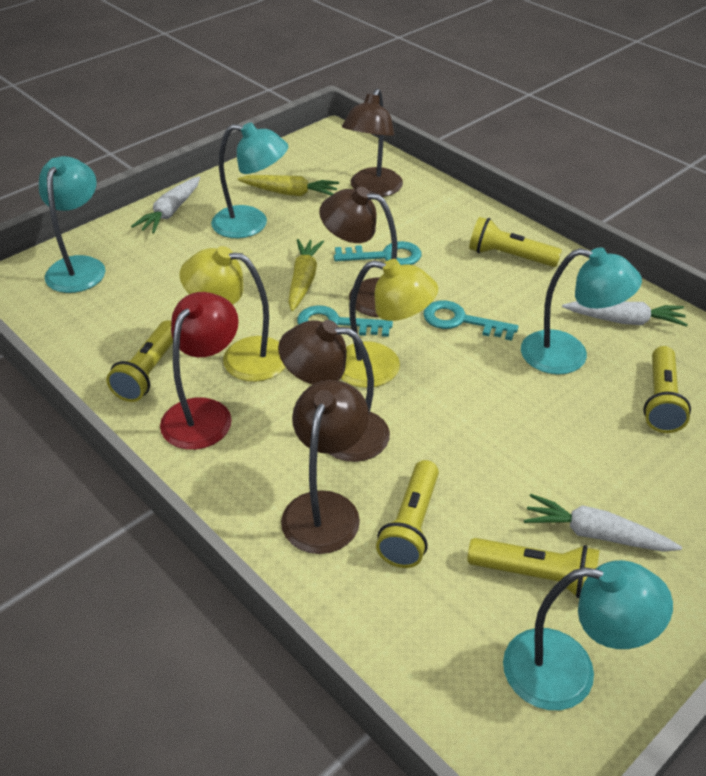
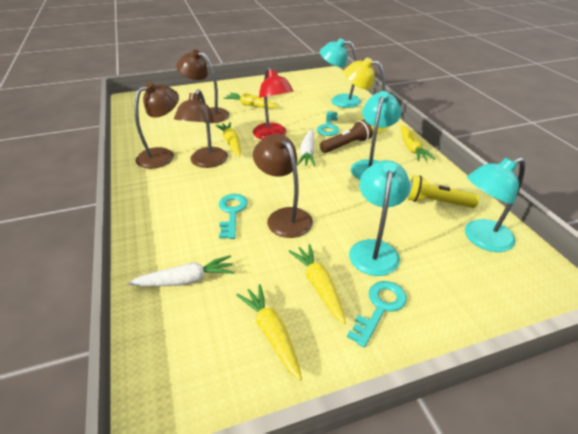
brown flashlight: none = 0 -> [320,119,373,153] = 1
white carrot: [131,176,200,234] [524,494,682,552] [562,301,688,327] = 3 -> [128,255,235,286] [297,129,315,167] = 2
yellow carrot: [238,175,339,196] [288,239,324,311] = 2 -> [215,122,241,156] [223,93,278,108] [236,284,302,381] [288,244,346,324] [400,125,435,161] = 5
yellow flashlight: [106,320,173,402] [376,460,439,568] [467,538,599,598] [469,217,562,267] [643,346,691,433] = 5 -> [407,175,479,208] = 1
yellow lamp: [180,246,285,382] [341,259,438,388] = 2 -> [344,58,388,134] = 1

